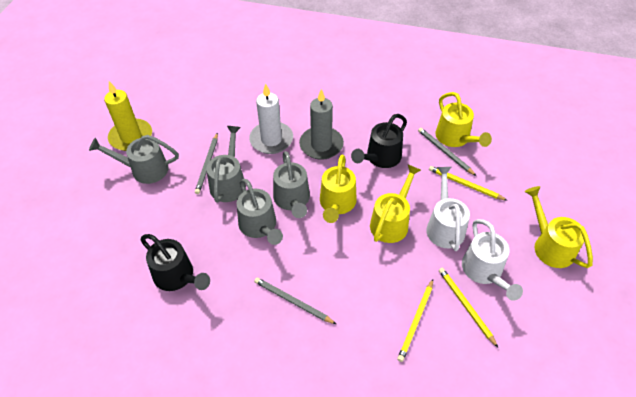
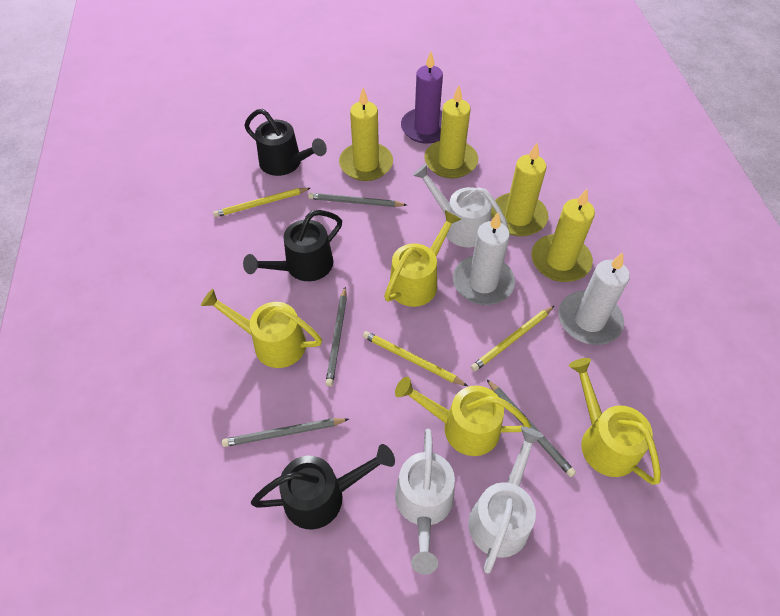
black watering can: [141,234,210,291] [351,114,407,168] = 2 -> [243,210,342,281] [244,109,327,176] [251,444,395,530] = 3
grey candle: [299,89,344,160] = 1 -> none = 0
grey pencil: [195,133,218,194] [254,277,336,324] [418,128,476,176] = 3 -> [222,418,349,447] [308,193,407,207] [325,287,347,386] [487,379,576,477] = 4
grey watering can: [89,135,179,184] [206,126,246,203] [237,179,283,245] [273,151,310,218] = 4 -> none = 0
purple candle: none = 0 -> [401,52,443,144] = 1
white candle: [249,84,293,154] = 1 -> [453,212,515,305] [558,253,630,345] = 2
white watering can: [426,167,470,251] [462,219,523,301] = 2 -> [395,429,455,575] [413,164,508,247] [468,426,544,573] = 3
yellow candle: [104,81,152,151] = 1 -> [339,88,393,181] [424,86,478,178] [491,143,549,236] [531,189,595,282] = 4

